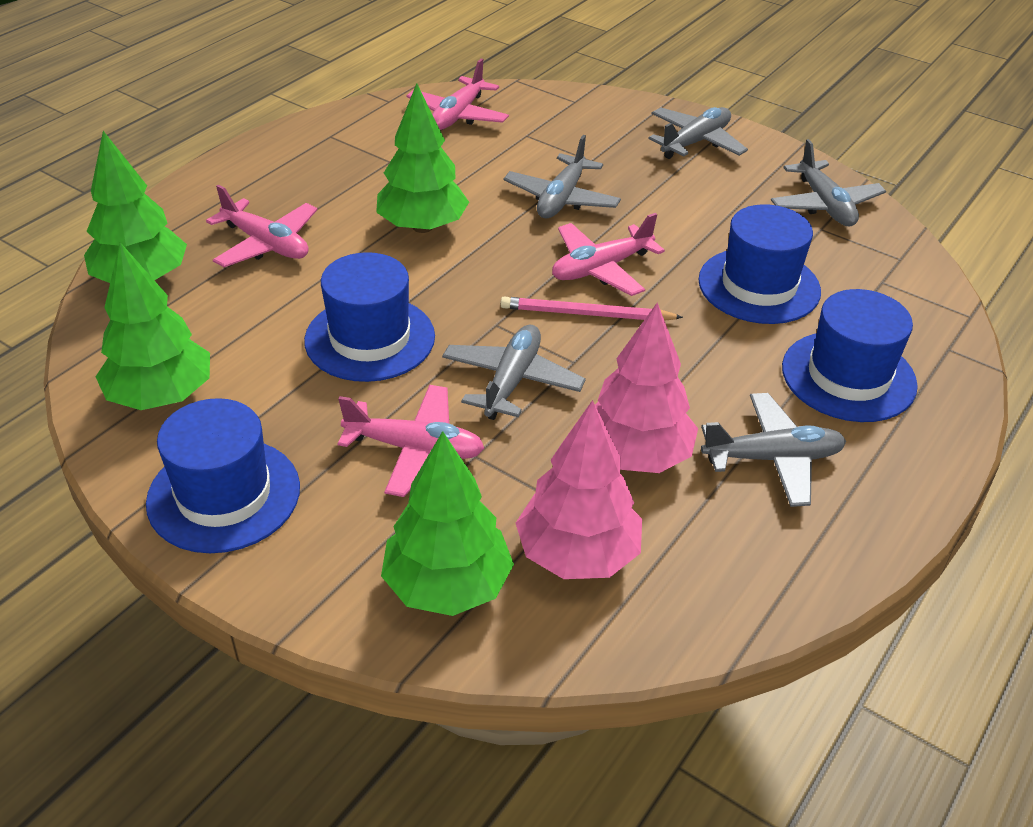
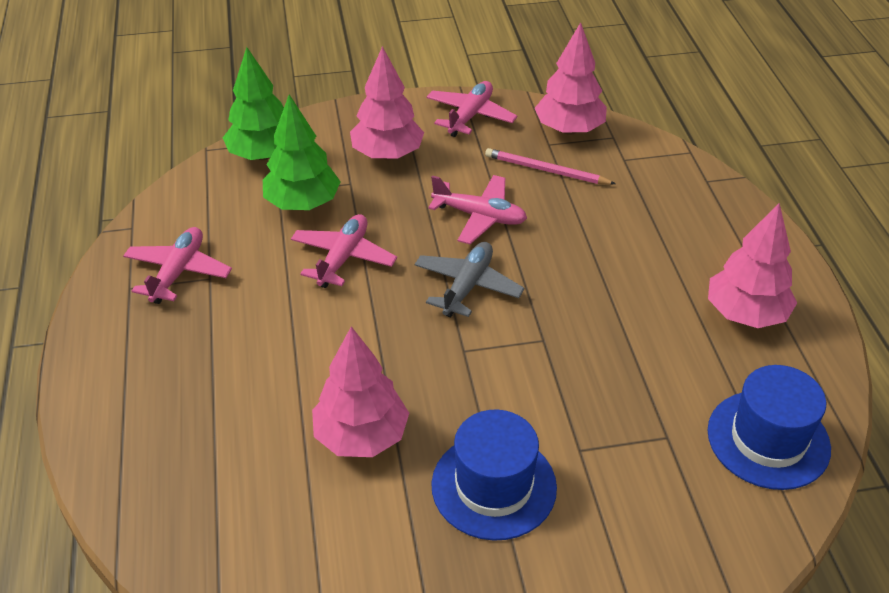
blue hat: [146,398,300,553] [304,252,435,382] [698,204,821,324] [782,289,918,422] = 4 -> [431,410,557,541] [708,365,831,490] = 2
green tree: [84,131,187,283] [96,242,210,410] [376,83,469,233] [381,431,514,616] = 4 -> [223,47,284,160] [263,94,341,210] = 2
grey plane: [442,325,586,420] [504,135,621,218] [649,107,748,159] [701,393,846,507] [771,139,886,226] = 5 -> [414,242,524,318] = 1
pink tree: [516,400,642,579] [595,303,698,473] = 2 -> [312,326,409,457] [350,46,424,160] [535,22,607,135] [708,203,797,328] = 4

